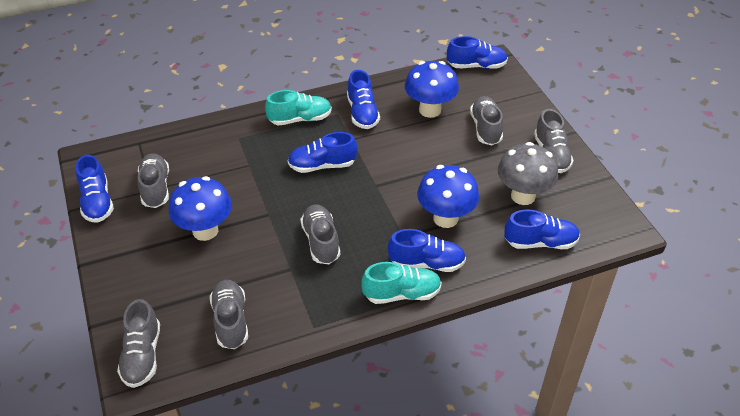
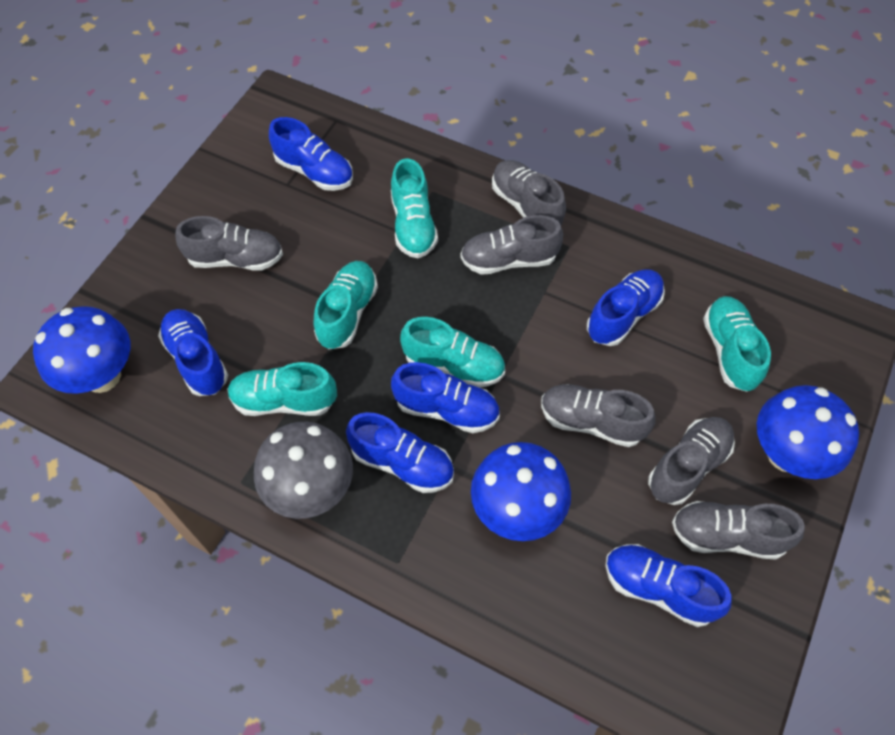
turquoise shoe: [265,90,332,126] [361,262,442,304] = 2 -> [228,362,337,416] [314,261,378,349] [391,158,438,258] [400,317,505,388] [703,296,771,392] = 5

